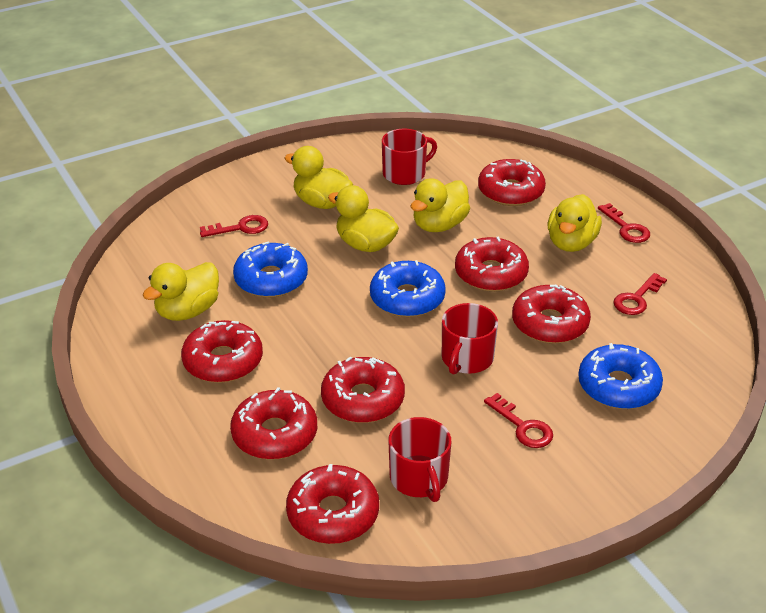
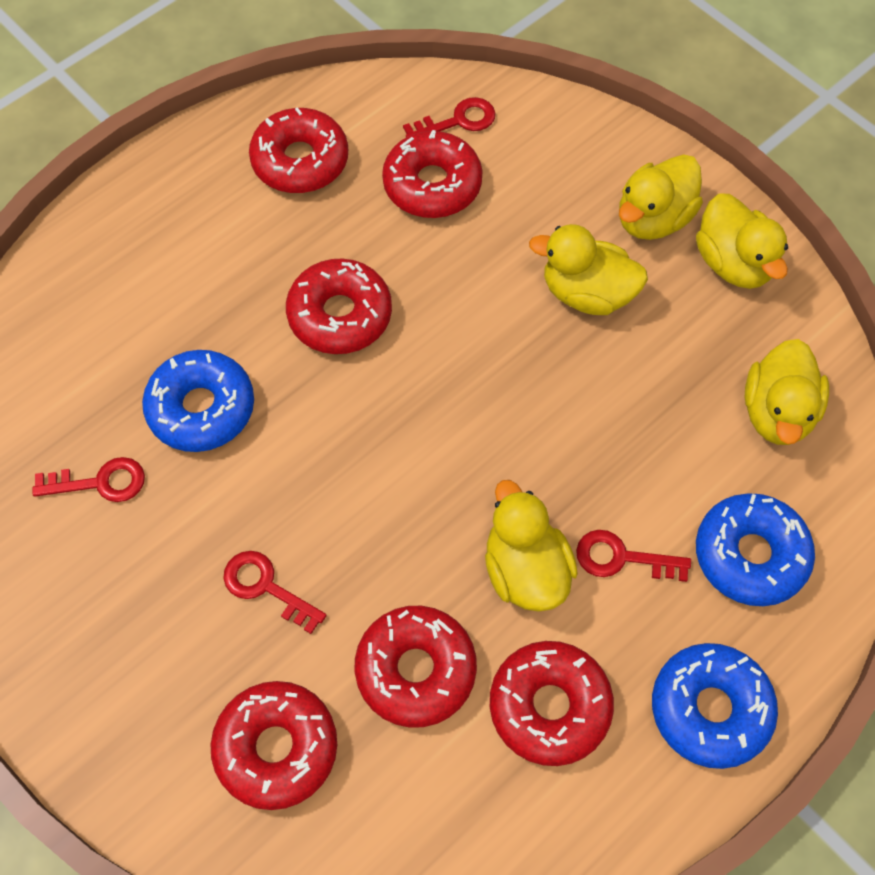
red donut: [181,320,263,383] [230,387,317,460] [286,464,379,544] [321,357,405,423] [455,237,529,292] [478,159,546,206] [512,285,591,344] = 7 -> [211,681,337,810] [249,107,348,193] [286,258,392,354] [355,606,477,728] [382,130,482,218] [490,641,614,766] = 6
red mug: [382,129,437,185] [389,417,451,502] [442,303,498,375] = 3 -> none = 0

